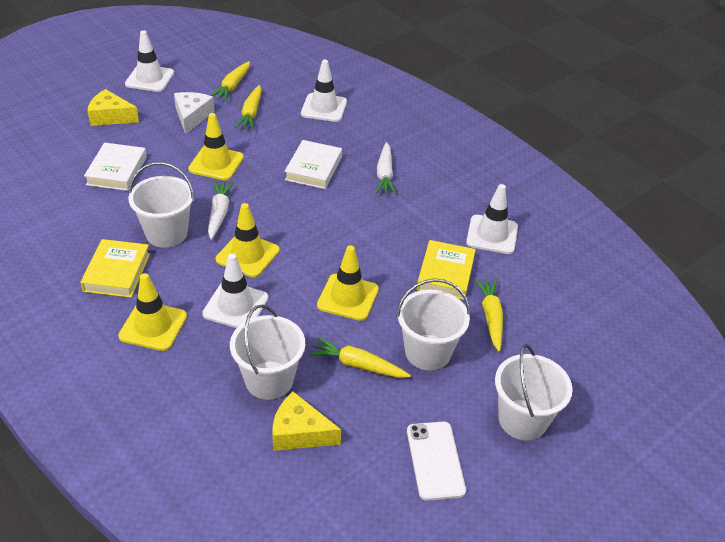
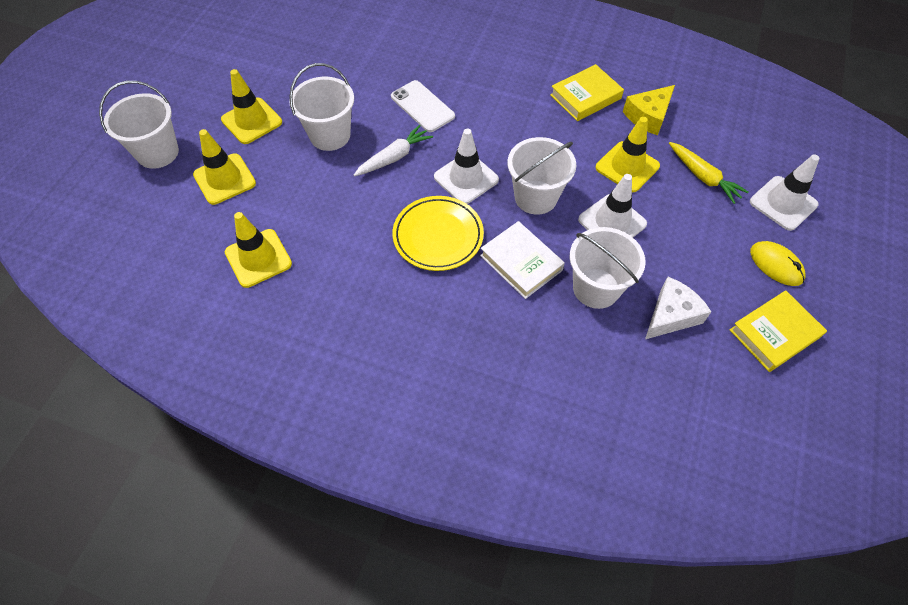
white book: [84,143,147,191] [285,140,342,189] = 2 -> [480,221,565,299] = 1
white carrot: [208,181,234,240] [376,142,396,195] = 2 -> [354,125,433,176] = 1
white traffic cone: [125,30,174,92] [202,254,269,328] [301,60,347,122] [466,184,518,254] = 4 -> [434,129,499,204] [578,174,647,237] [750,154,820,231] = 3
yellow carrot: [210,61,250,101] [235,85,262,130] [309,337,411,378] [474,278,503,352] = 4 -> [669,142,749,204] = 1
yellow cheese: [87,89,139,126] [272,392,341,451] = 2 -> [623,85,675,135] = 1
yellow mouse: none = 0 -> [750,241,805,286] = 1
yellow plate: none = 0 -> [392,196,484,271] = 1

